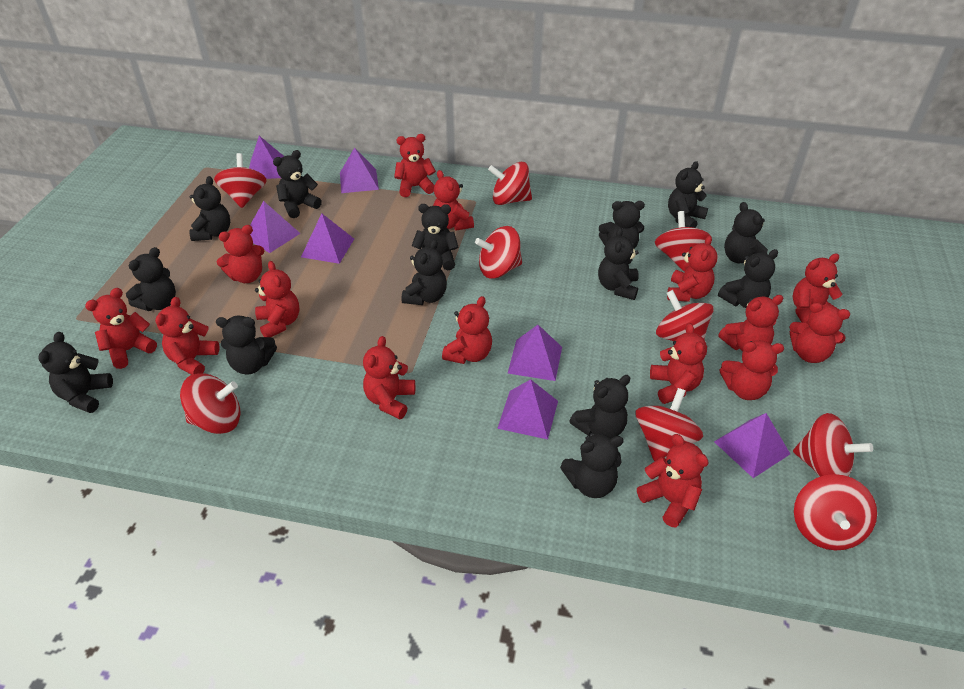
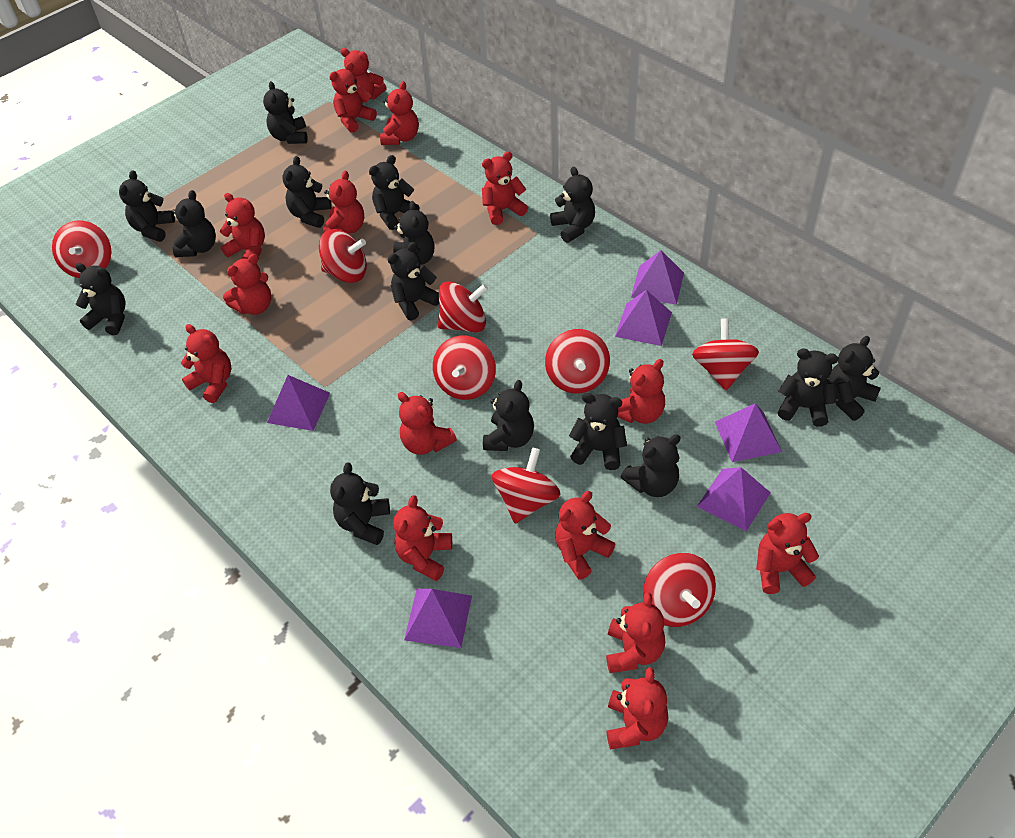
black teddy bear: [38,332,113,413] [126,247,176,311] [190,176,230,241] [216,316,277,375] [273,150,322,218] [401,239,447,305] [412,204,459,270] [560,433,624,498] [569,375,631,438] [598,227,639,300] [599,201,645,249] [668,161,708,228] [718,249,778,308] [724,202,768,263] = 14 -> [75,263,126,335] [119,170,175,242] [172,190,216,257] [263,81,308,144] [282,156,332,228] [330,463,390,545] [369,155,419,230] [388,242,439,320] [393,201,434,265] [483,380,534,451] [550,167,595,243] [569,393,627,470] [621,434,681,497] [778,348,838,427] [828,336,881,421] = 15
purple pyramid: [249,136,284,179] [250,201,301,253] [301,214,354,264] [340,147,379,193] [497,379,558,439] [508,325,562,381] [714,413,790,478] = 7 -> [267,375,330,431] [404,589,472,648] [615,290,672,346] [631,250,684,305] [697,467,771,531] [715,403,782,462] = 6
red spinning top: [180,373,240,434] [214,153,267,208] [475,226,522,279] [488,162,532,205] [635,388,703,461] [655,211,711,271] [656,290,714,341] [793,413,873,477] [794,474,877,550] = 9 -> [52,220,111,278] [319,229,367,283] [433,335,496,400] [438,282,488,333] [492,447,561,524] [545,329,610,393] [643,553,716,627] [692,318,759,390] = 8

